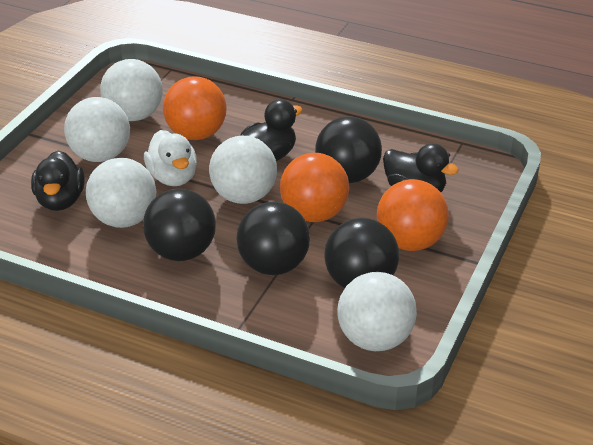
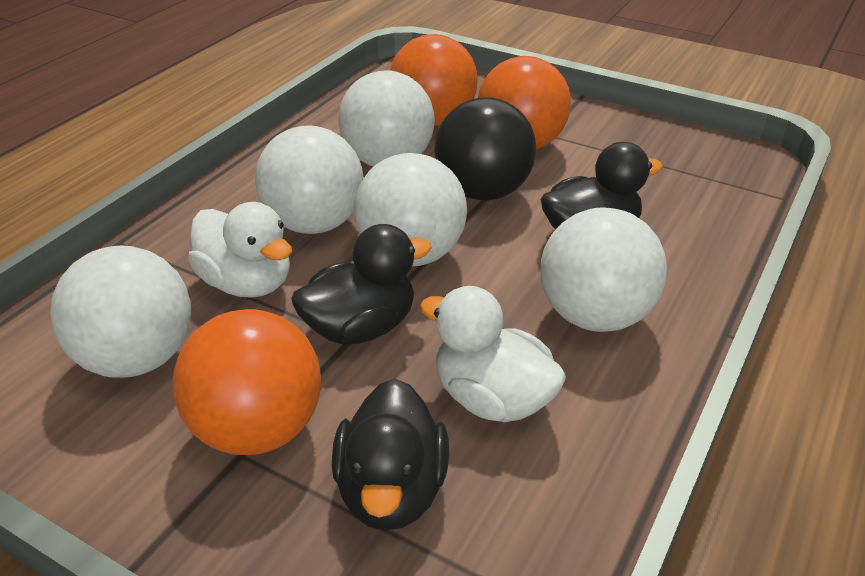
black ball: [143,189,216,261] [236,202,310,275] [315,116,382,183] [324,218,399,288] = 4 -> [435,97,536,200] = 1
white duck: [144,130,197,186] = 1 -> [188,202,292,298] [420,286,566,422] = 2

